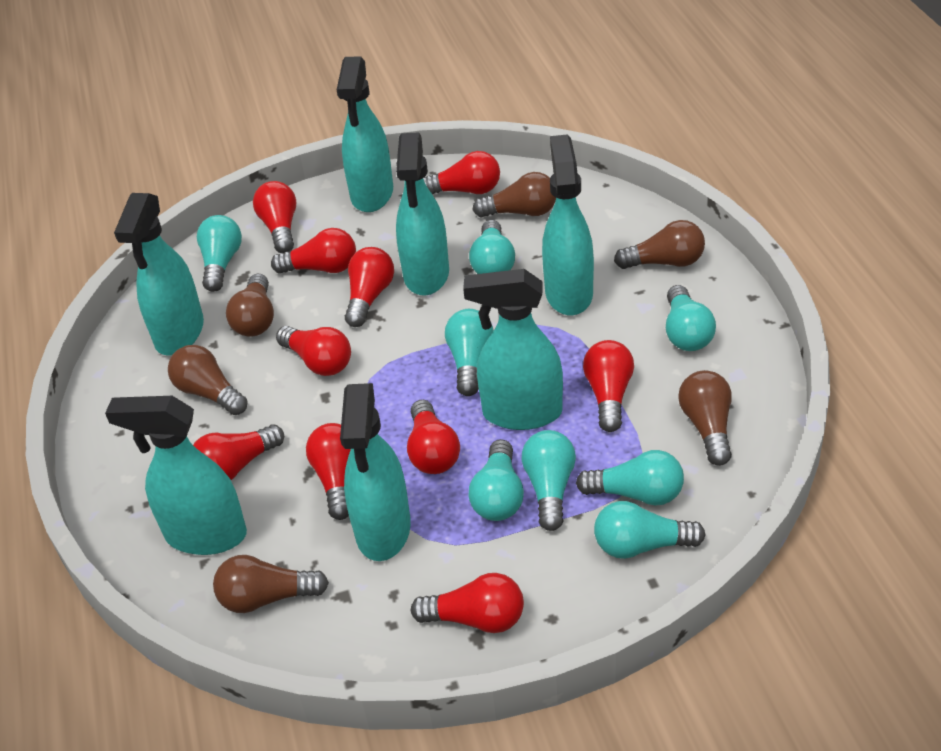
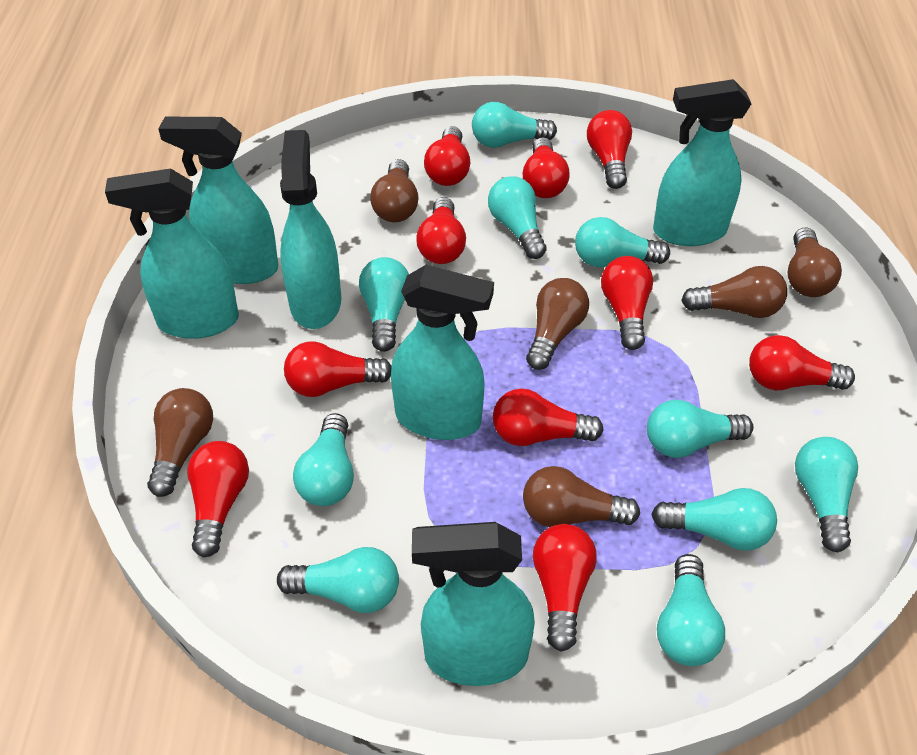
turquoise light bulb: [197,215,242,292] [445,309,493,396] [468,439,524,521] [469,220,515,274] [522,430,576,531] [576,450,684,506] [594,501,706,559] [666,285,716,351] = 8 -> [277,547,399,613] [293,413,354,506] [359,257,409,352] [472,102,557,148] [488,176,547,259] [575,217,670,267] [647,400,753,458] [651,488,777,550] [657,554,725,666] [795,437,858,552] = 10
turquoise spray bottle: [105,396,247,555] [114,193,204,356] [337,56,393,212] [340,383,411,561] [396,132,449,296] [463,269,563,430] [542,134,594,315] = 7 -> [105,168,239,339] [158,117,278,284] [280,130,342,329] [391,265,494,440] [412,522,535,686] [653,79,751,246] = 6

